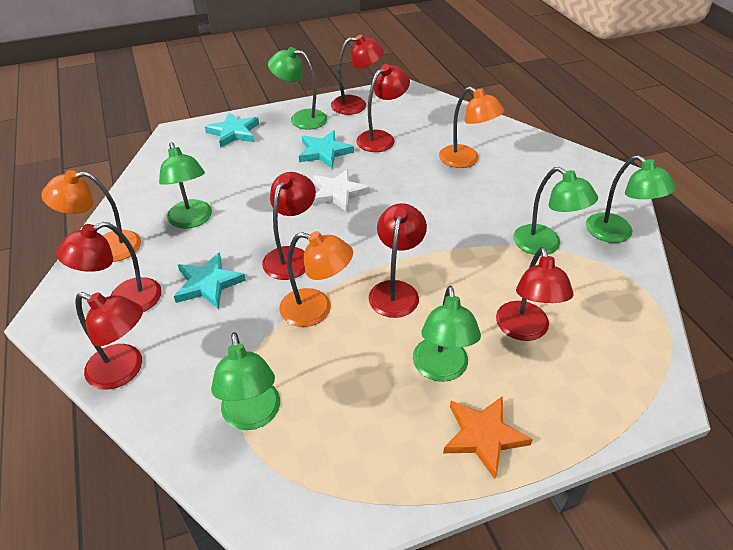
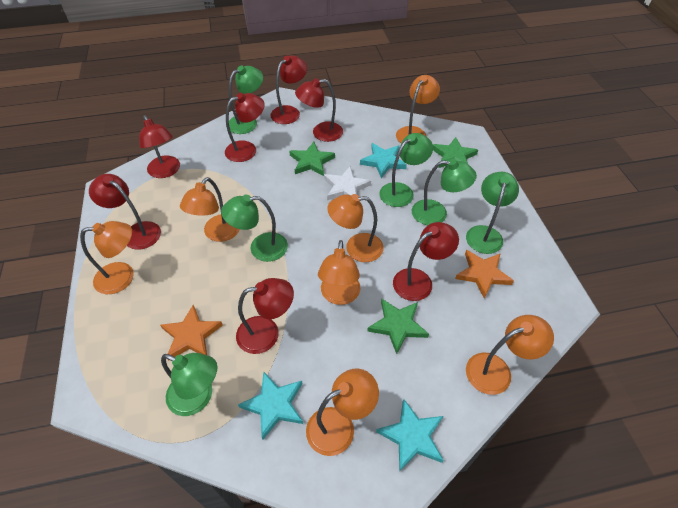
green star: none = 0 -> [289,142,335,176] [367,299,429,354] [433,137,478,168] = 3
orange lamp: [41,170,141,262] [279,231,353,327] [439,87,504,168] = 3 -> [80,221,134,294] [180,177,240,242] [306,369,379,456] [318,240,360,305] [327,194,384,262] [396,75,440,143] [466,315,554,395] = 7
orange star: [443,396,533,479] = 1 -> [160,305,223,361] [455,250,514,299] = 2

